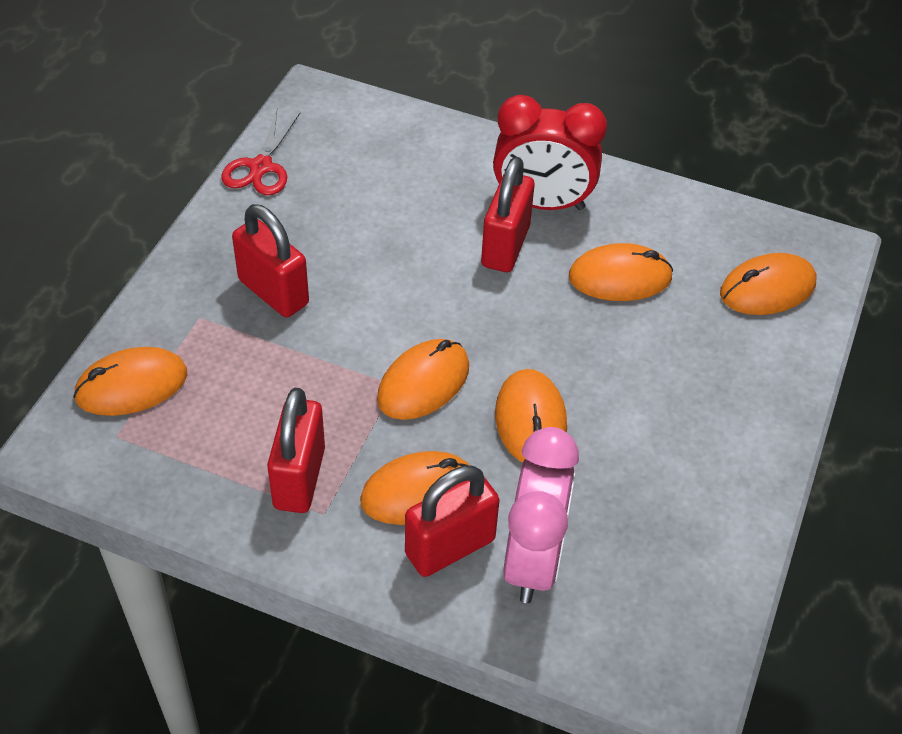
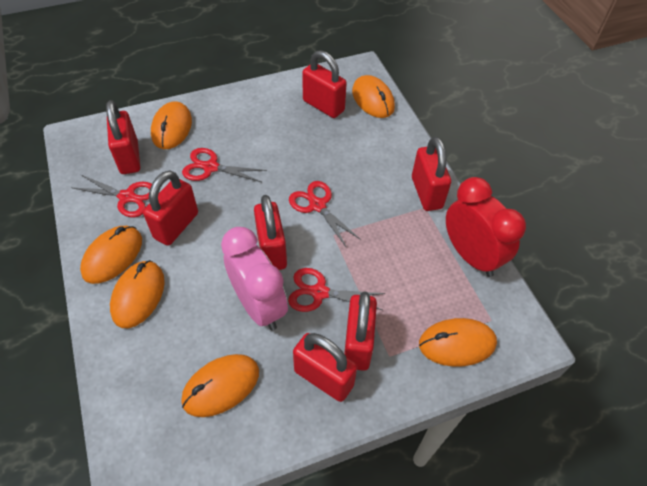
red padlock: [232,204,309,317] [267,388,325,513] [405,465,500,577] [481,157,535,272] = 4 -> [106,100,140,174] [143,170,198,246] [254,195,287,270] [293,333,357,402] [302,50,347,118] [344,291,377,371] [412,137,451,211] = 7
red scissors: [221,110,300,195] = 1 -> [71,174,152,217] [182,148,267,182] [288,268,385,312] [289,181,361,248] = 4

